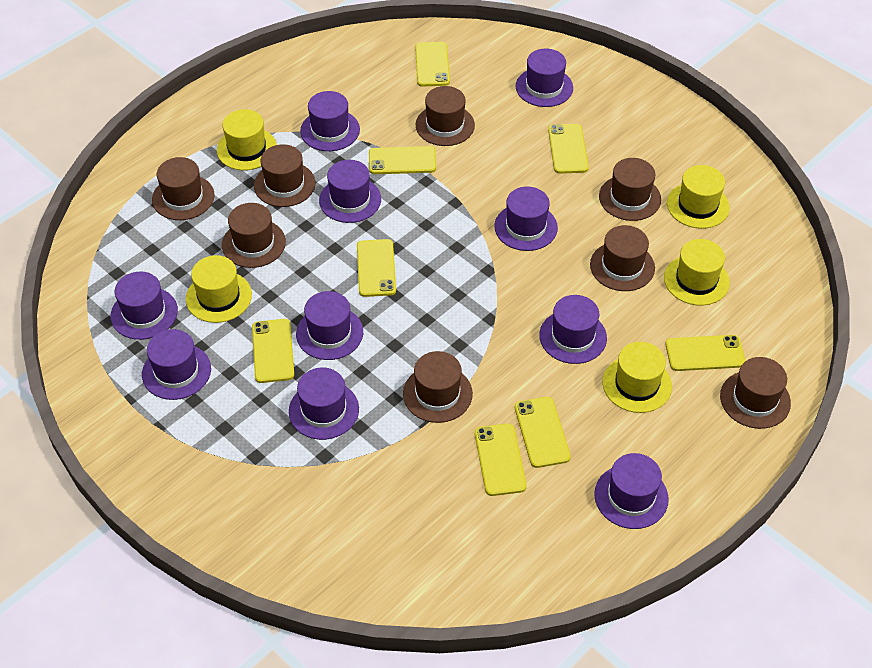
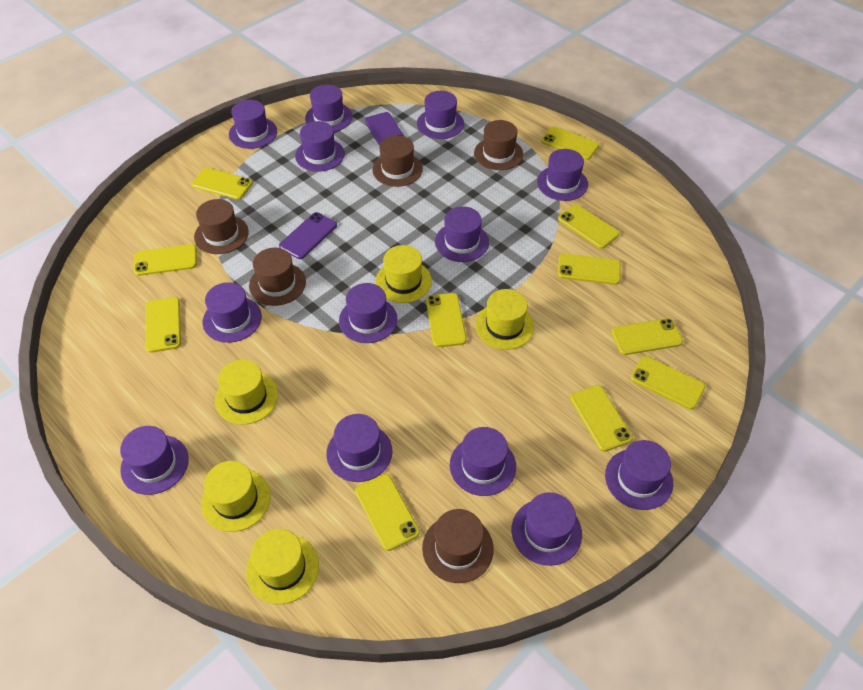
brown hat: [152,157,214,220] [222,203,286,268] [254,144,316,207] [403,351,473,423] [416,86,475,146] [590,225,655,291] [599,158,661,221] [720,357,791,429] = 8 -> [194,199,249,254] [249,248,306,306] [372,135,423,187] [422,509,494,583] [474,120,523,170] = 5
purple hat: [111,271,178,340] [142,329,211,400] [289,367,359,440] [296,291,363,360] [300,91,360,151] [319,160,381,223] [495,187,558,251] [516,48,573,107] [539,295,607,364] [594,453,669,529] = 10 -> [120,426,189,495] [203,282,262,343] [229,100,277,149] [295,121,345,172] [305,84,353,132] [326,414,392,482] [339,283,398,343] [417,91,464,139] [435,206,489,262] [450,427,516,496] [512,492,582,566] [537,149,588,201] [605,440,673,510] = 13
purple phone: none = 0 -> [279,212,337,259] [365,112,405,146] = 2
yellow phone: [252,319,294,383] [357,239,396,297] [369,146,436,174] [415,42,450,87] [475,423,527,496] [515,397,571,468] [548,124,589,174] [665,335,745,371] = 8 -> [134,244,197,276] [146,297,181,353] [192,168,253,200] [355,474,420,551] [426,293,467,347] [541,127,599,160] [558,204,620,249] [558,254,621,285] [570,385,633,452] [611,318,683,355] [630,356,706,409] = 11

